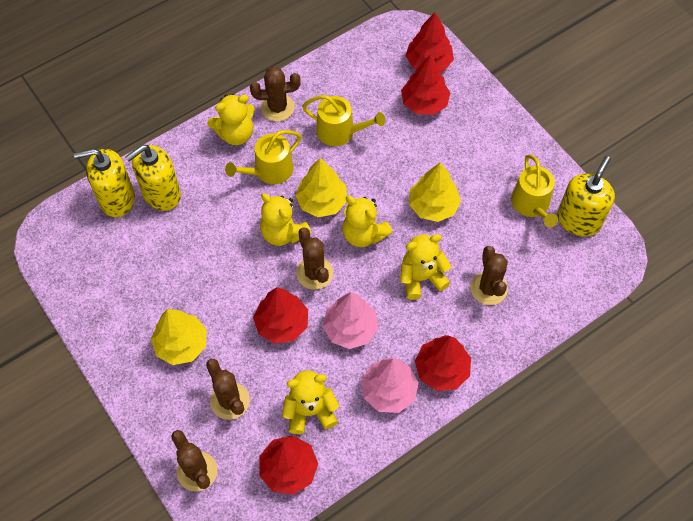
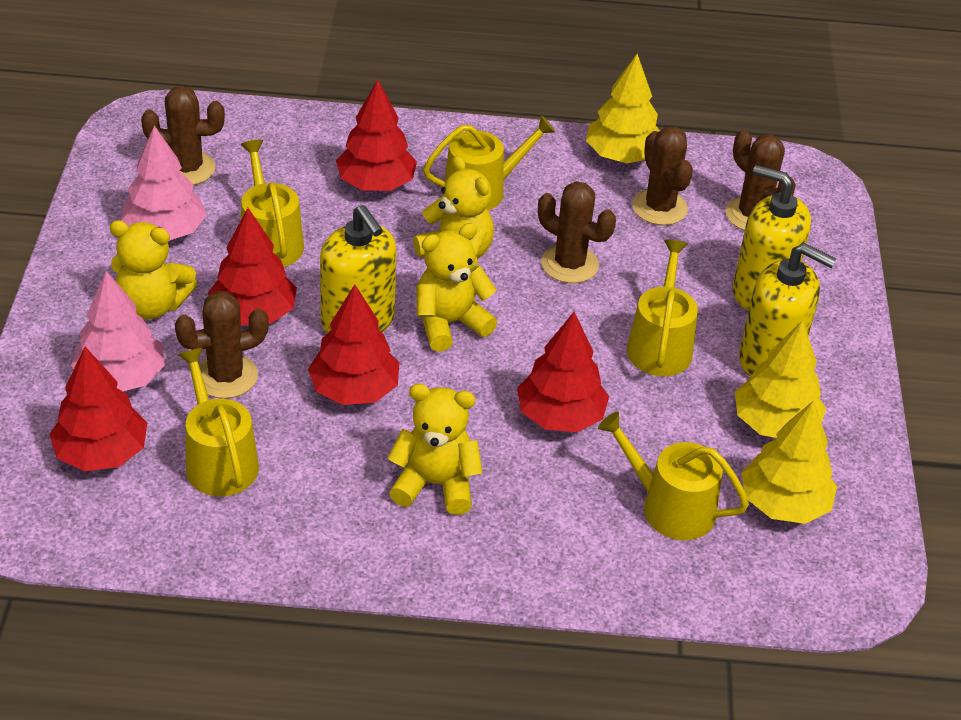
yellow teddy bear: [207,94,255,145] [260,193,311,246] [282,371,339,434] [342,195,392,247] [400,234,452,300] = 5 -> [110,220,197,320] [387,384,483,515] [413,156,494,270] [416,223,498,352] = 4
yellow watering can: [225,130,301,184] [302,95,385,146] [511,154,558,228] = 3 -> [178,348,259,496] [241,140,304,267] [423,115,556,210] [598,412,749,540] [627,240,698,376] = 5

